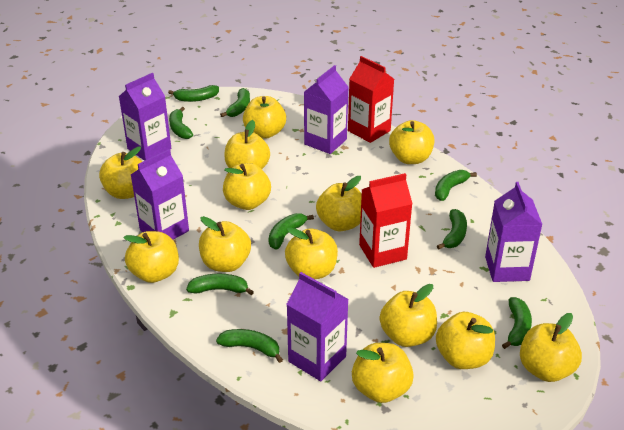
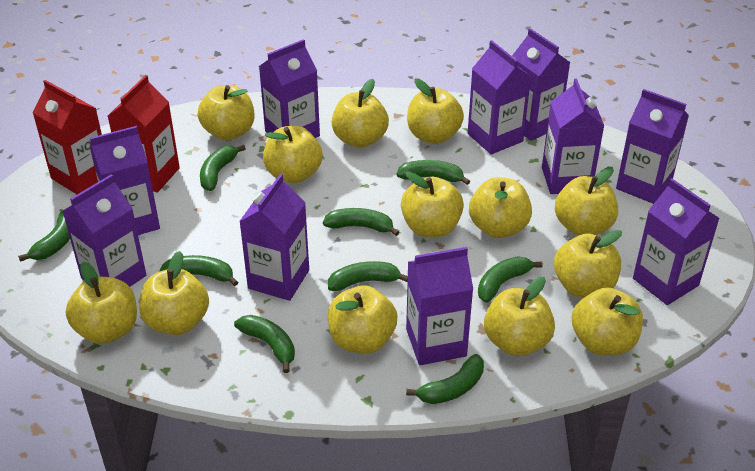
purple carton: [119,73,171,161] [131,149,189,240] [287,272,349,381] [304,65,349,154] [485,182,543,282] = 5 -> [63,174,146,287] [90,126,160,235] [239,174,309,301] [259,39,320,138] [406,247,473,365] [468,40,531,155] [512,28,571,141] [542,78,604,194] [616,89,689,204] [633,178,720,305] = 10

